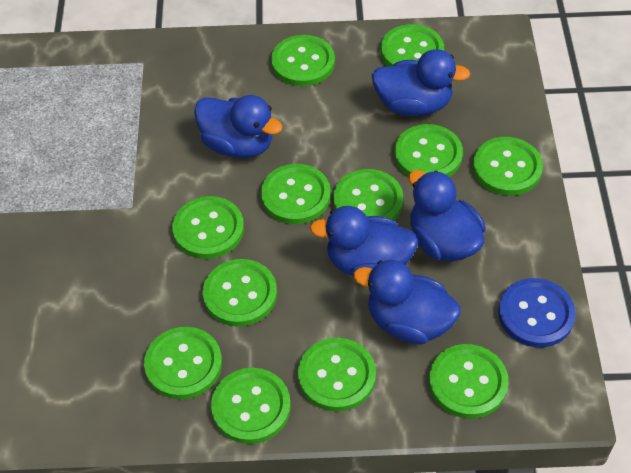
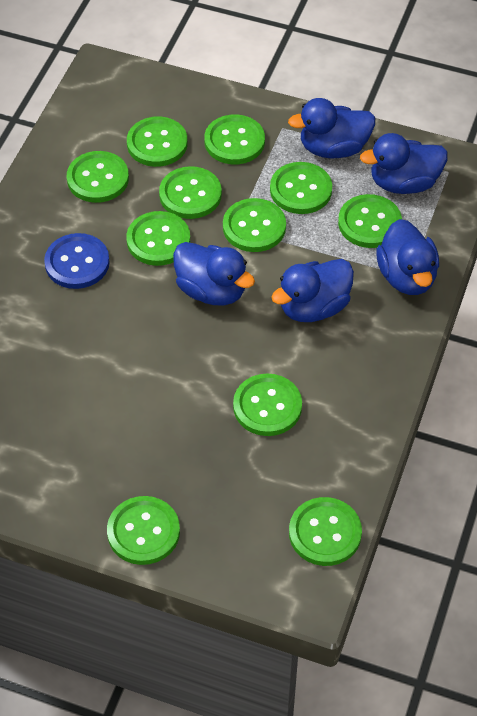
green button: [144,327,222,399] [172,196,244,259] [203,259,277,326] [211,368,291,444] [261,164,331,224] [271,35,335,86] [298,338,376,411] [333,169,403,220] [381,24,444,67] [394,124,463,177] [429,344,509,419] [473,137,543,196] = 12 -> [67,151,129,203] [107,496,180,565] [126,211,190,266] [127,117,188,167] [159,166,222,219] [204,114,265,164] [223,198,286,252] [233,374,302,436] [270,162,332,214] [289,497,362,566] [338,194,402,248] = 11

